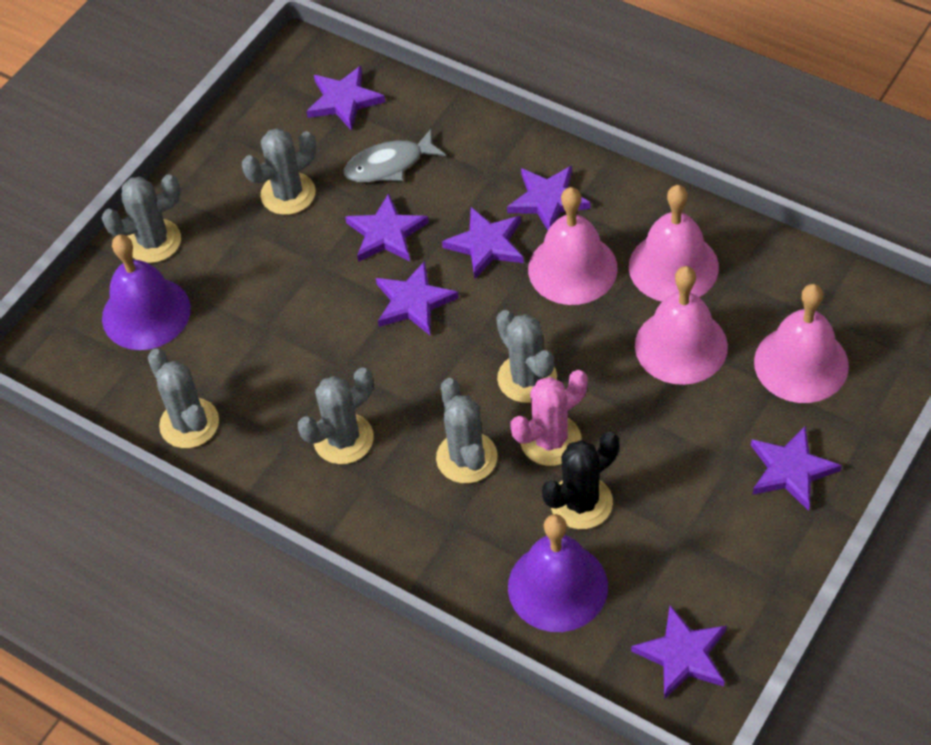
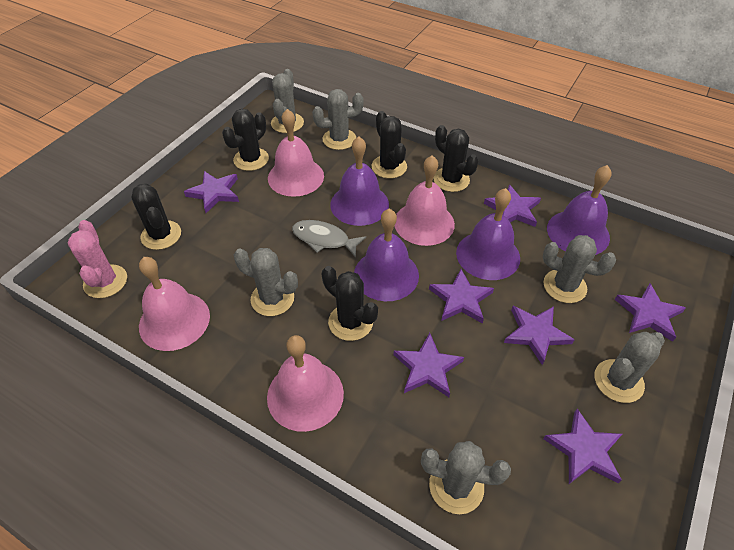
black cactus: [542,432,619,529] = 1 -> [132,184,181,250] [222,109,269,171] [322,266,378,341] [372,111,407,179] [433,125,478,192] = 5
purple bell: [102,234,191,350] [508,514,608,632] = 2 -> [330,136,389,226] [354,209,419,301] [456,188,520,280] [547,165,612,255] = 4

